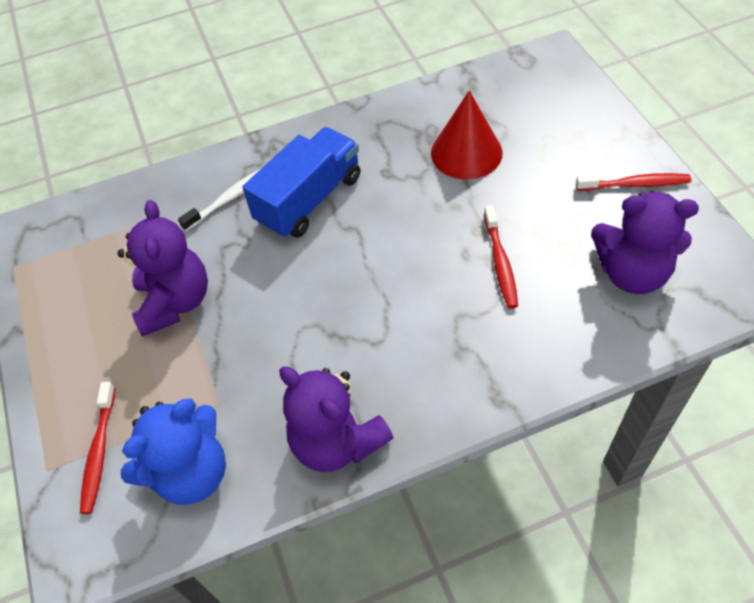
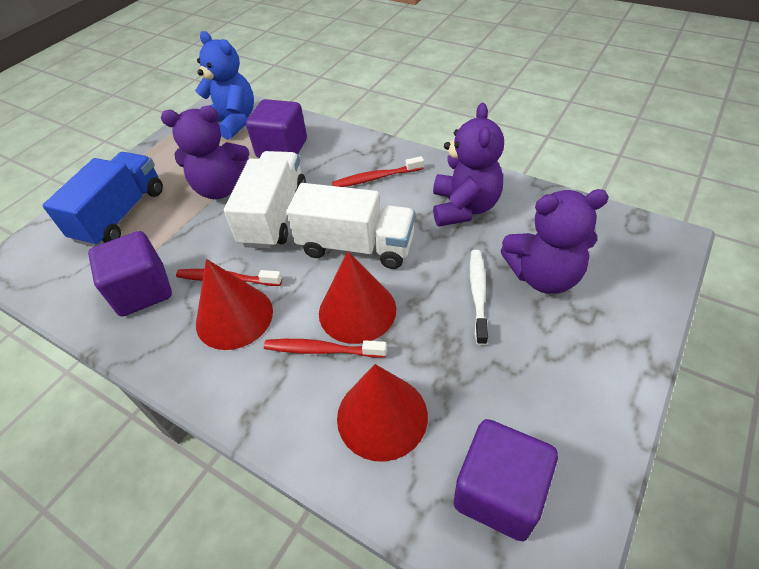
purple cube: none = 0 -> [88,231,172,316] [246,99,307,158] [454,419,558,541] = 3
red cone: [431,91,503,180] = 1 -> [196,259,273,350] [319,251,396,344] [337,364,428,462] = 3
white truck: none = 0 -> [224,151,306,249] [286,183,415,269] = 2

